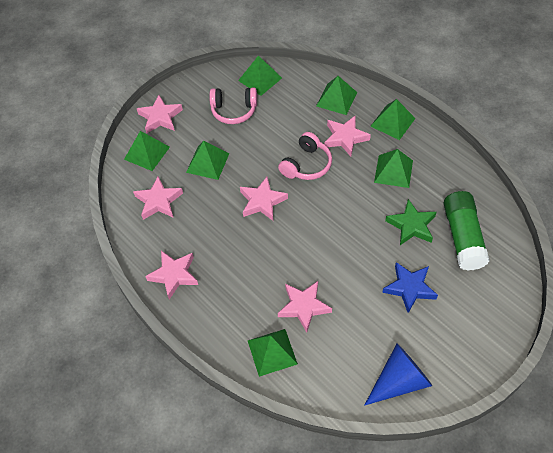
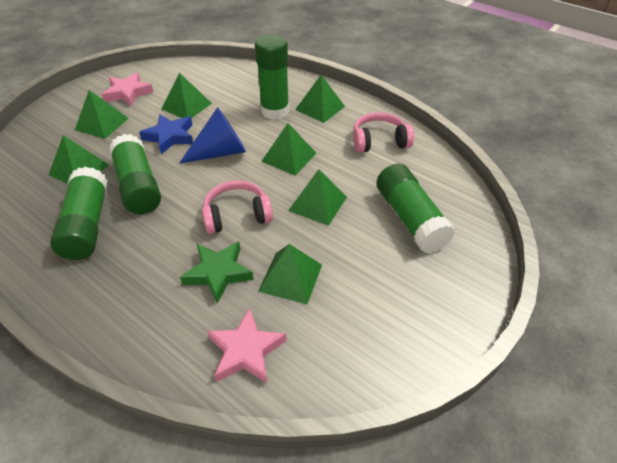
green glue stick: [444,191,490,271] = 1 -> [50,167,108,260] [109,134,161,214] [255,34,289,120] [376,164,455,253] = 4
pink star: [133,176,183,220] [137,95,183,133] [145,251,198,300] [240,177,288,221] [278,281,332,332] [325,116,371,156] = 6 -> [102,72,154,107] [207,308,287,383] = 2

